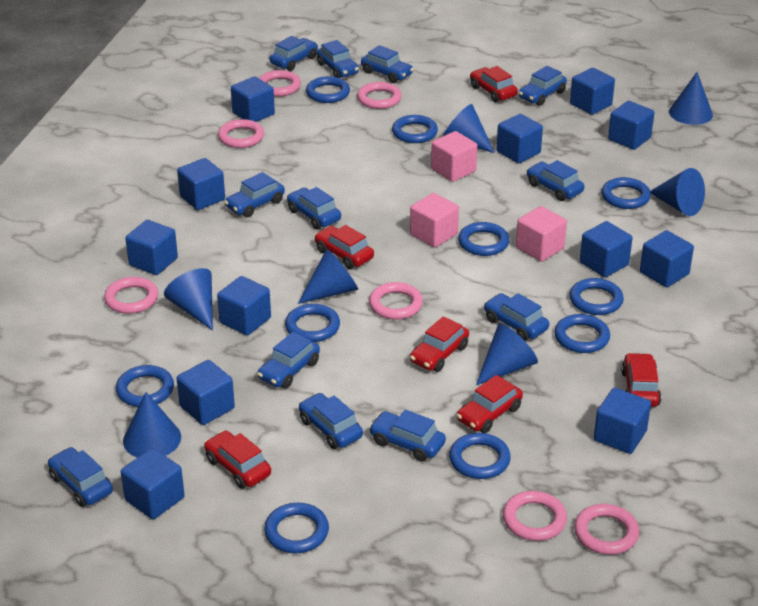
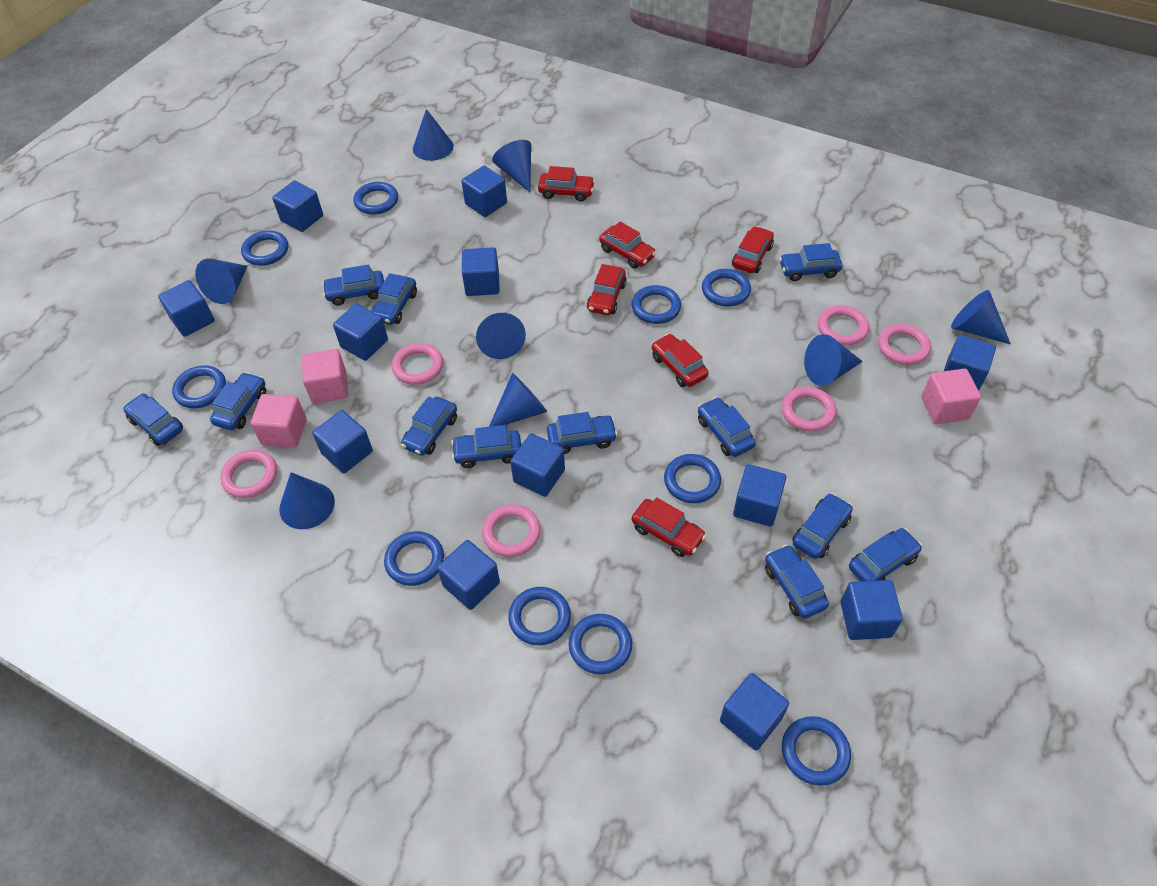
blue cone: [123,392,181,458] [164,268,213,331] [298,249,358,304] [443,104,495,153] [476,324,538,385] [650,168,705,216] [669,72,713,125] = 7 -> [195,259,248,304] [279,472,335,529] [413,109,453,161] [476,313,526,359] [489,373,547,427] [492,140,531,192] [804,334,863,386] [951,290,1011,345] = 8
pink ring: [104,277,158,314] [218,119,264,148] [259,70,301,97] [357,82,401,109] [369,282,423,320] [503,491,567,541] [574,504,639,555] = 7 -> [220,450,277,498] [392,343,443,385] [482,504,541,557] [781,386,837,432] [818,305,869,345] [878,324,931,365] = 6

